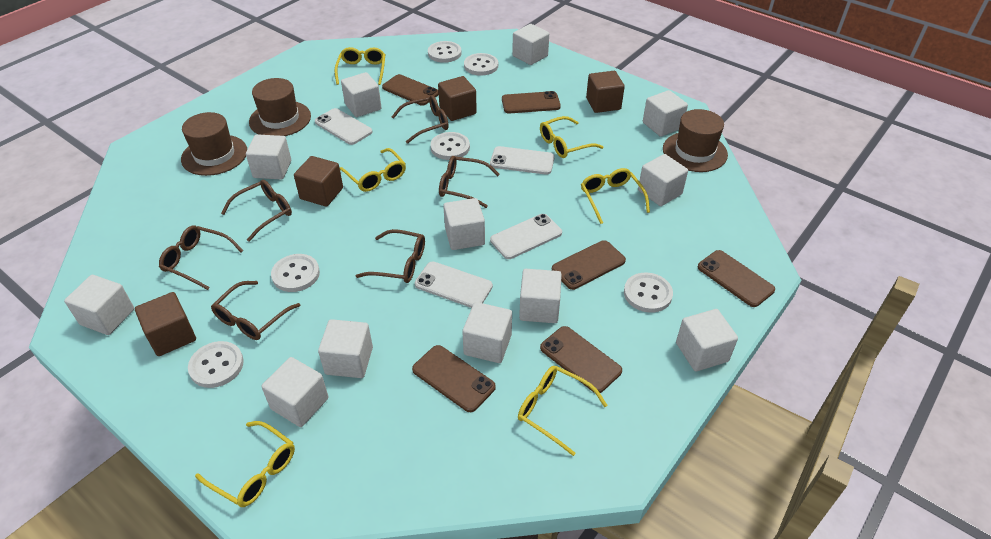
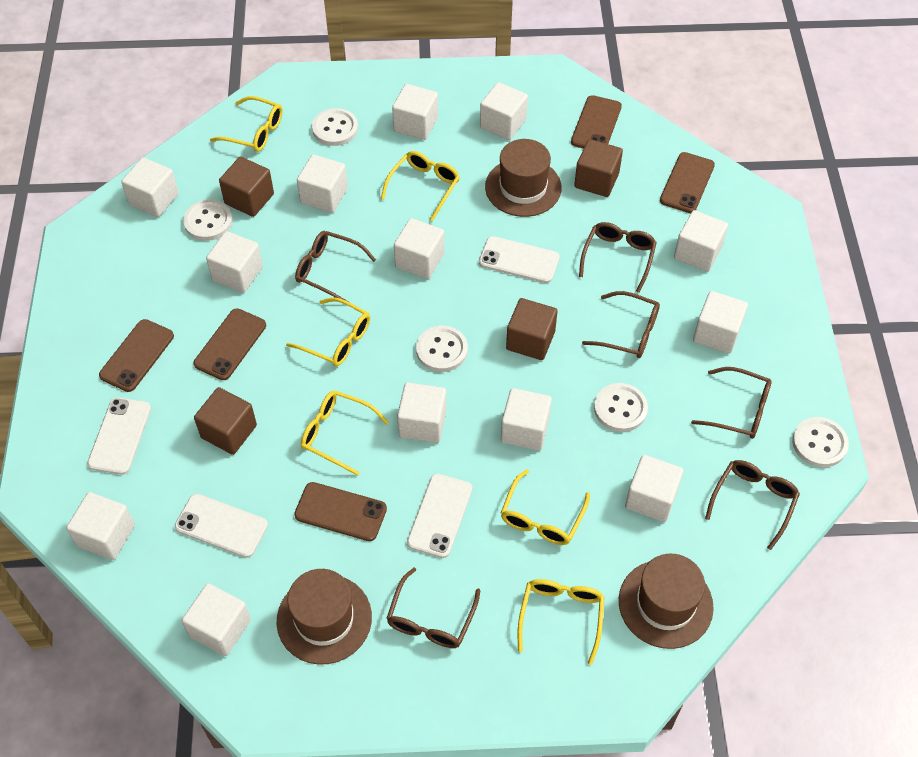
brown phone: [382,74,439,106] [412,345,496,412] [502,91,561,113] [540,326,622,393] [552,240,626,290] [698,250,775,307] = 6 -> [99,319,174,392] [194,308,266,380] [294,482,387,541] [571,95,622,149] [660,152,715,213] = 5
white button: [188,341,244,388] [271,254,320,292] [428,41,462,63] [430,132,470,160] [464,53,498,76] [624,272,673,313] = 6 -> [183,199,233,241] [312,108,358,146] [416,326,468,372] [594,383,648,432] [792,417,849,467] = 5
white cube: [64,275,134,335] [246,134,291,180] [261,357,329,427] [318,319,373,378] [341,72,382,117] [443,198,485,250] [462,302,512,363] [512,24,549,65] [519,269,562,323] [638,154,688,206] [643,90,688,137] [676,309,738,371] = 12 -> [66,492,135,560] [121,157,179,217] [182,583,251,656] [206,231,263,293] [297,154,348,213] [392,84,438,140] [394,218,445,279] [397,382,446,443] [480,82,528,140] [501,388,552,451] [625,455,684,522] [674,210,728,272] [693,291,748,354] = 13

